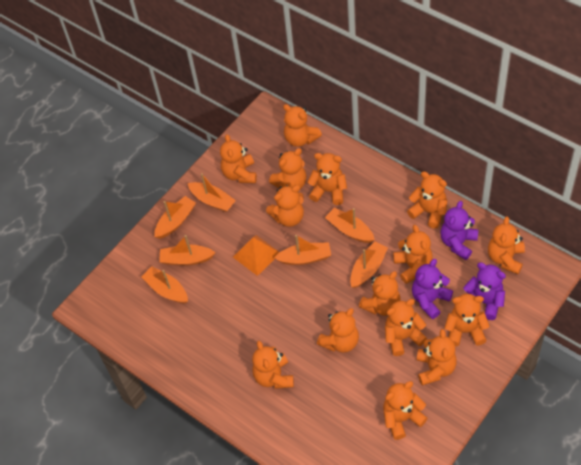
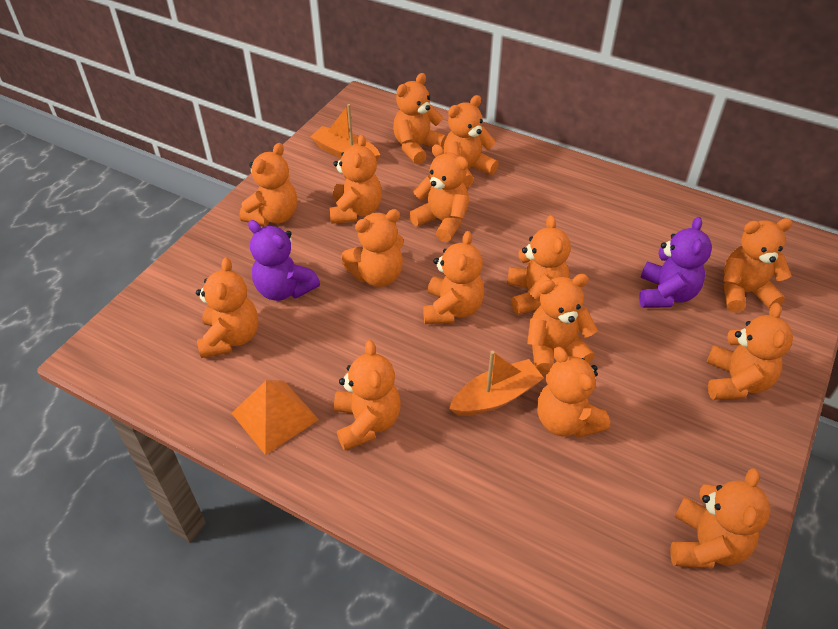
orange boat: [141,266,188,303] [154,196,196,239] [159,235,216,266] [188,173,236,212] [274,235,331,265] [325,208,375,243] [350,241,388,288] = 7 -> [310,104,380,161] [449,351,544,416] = 2
purple teddy bear: [412,259,453,319] [440,201,478,260] [463,262,506,320] = 3 -> [248,220,320,301] [639,217,712,308] = 2

